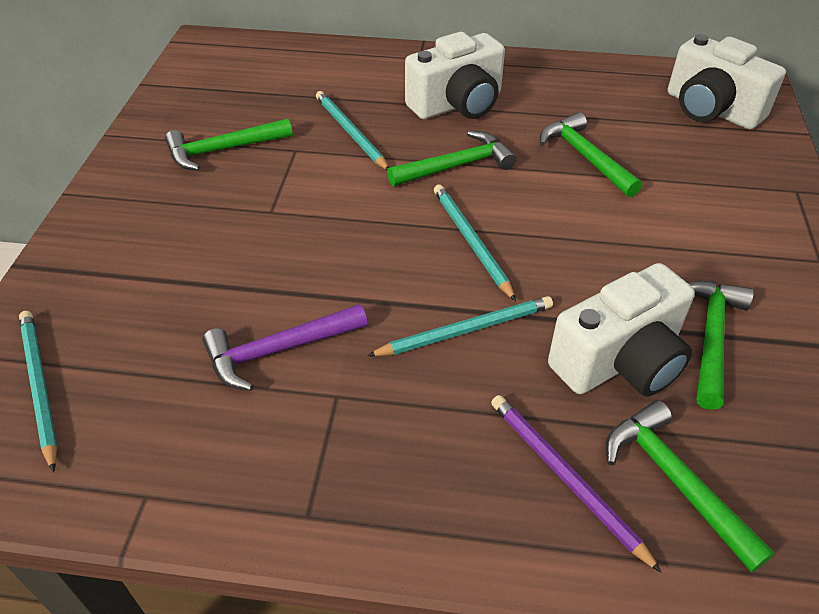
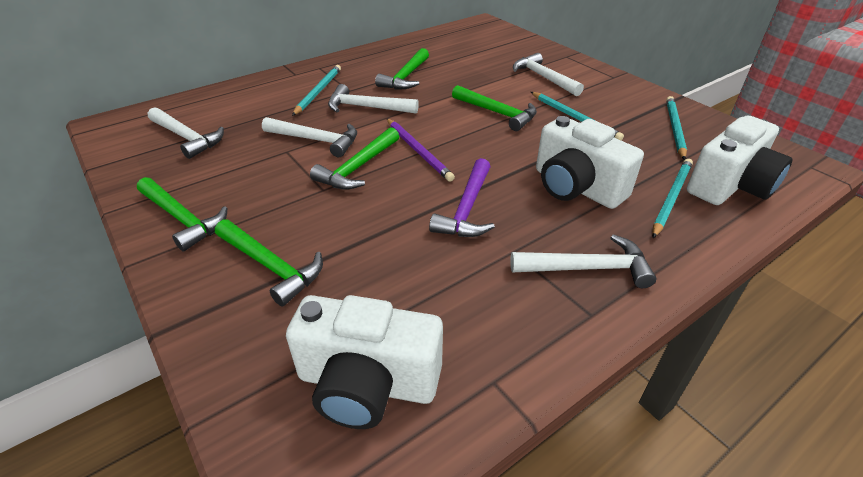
white hammer: none = 0 -> [148,107,224,159] [262,117,357,157] [328,84,419,114] [510,234,656,288] [513,53,584,96] = 5

